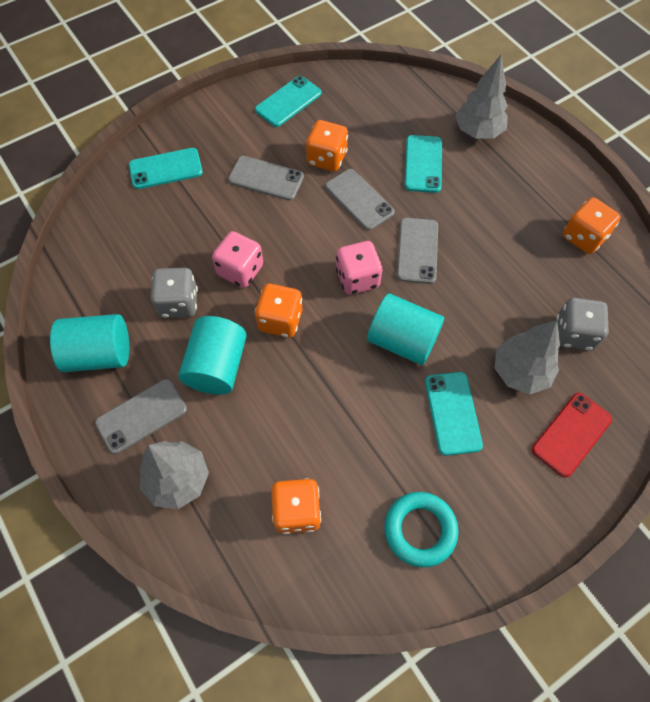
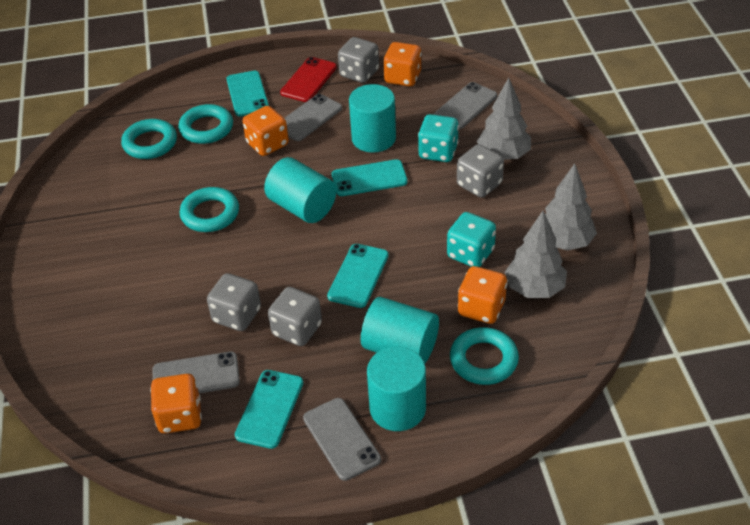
grey dice: [151,268,198,318] [556,298,609,351] = 2 -> [207,273,261,331] [268,287,322,346] [338,37,379,83] [457,144,504,198] = 4
pink dice: [212,231,263,288] [336,241,383,295] = 2 -> none = 0
turquoise cylinder: [50,314,129,372] [179,316,247,395] [367,294,444,365] = 3 -> [264,157,336,223] [349,84,396,153] [361,297,439,363] [367,347,426,431] = 4
turquoise dice: none = 0 -> [418,114,459,162] [447,212,496,267] = 2
turquoise ring: [384,492,458,567] = 1 -> [121,119,177,159] [178,104,233,144] [180,187,239,232] [450,327,519,385] = 4

